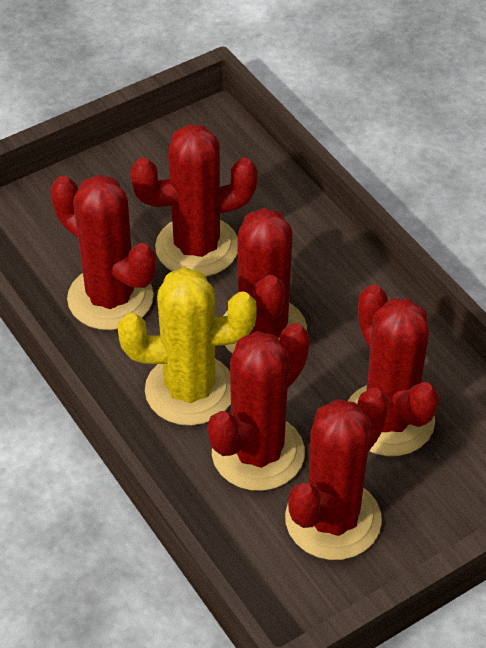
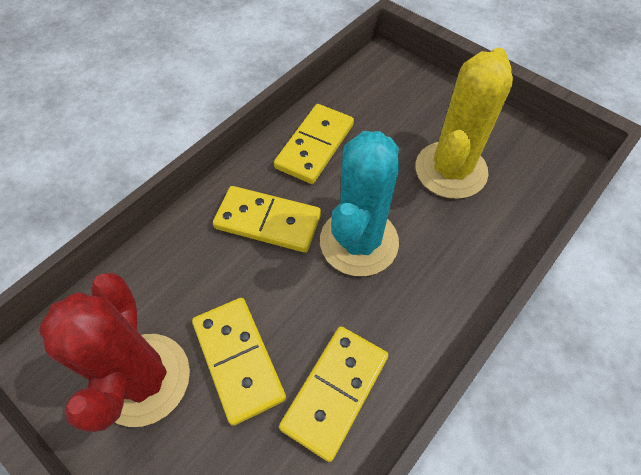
red cactus: [50,175,156,330] [130,124,258,277] [207,323,310,491] [223,208,307,354] [285,388,389,560] [348,285,439,456] = 6 -> [39,273,190,432] = 1
turquoise cactus: none = 0 -> [320,131,399,276] = 1
yellow domino: none = 0 -> [192,298,286,426] [213,186,321,253] [274,104,354,184] [279,326,388,462] = 4

